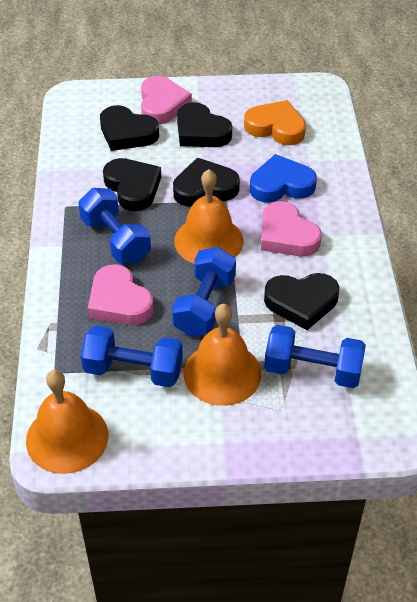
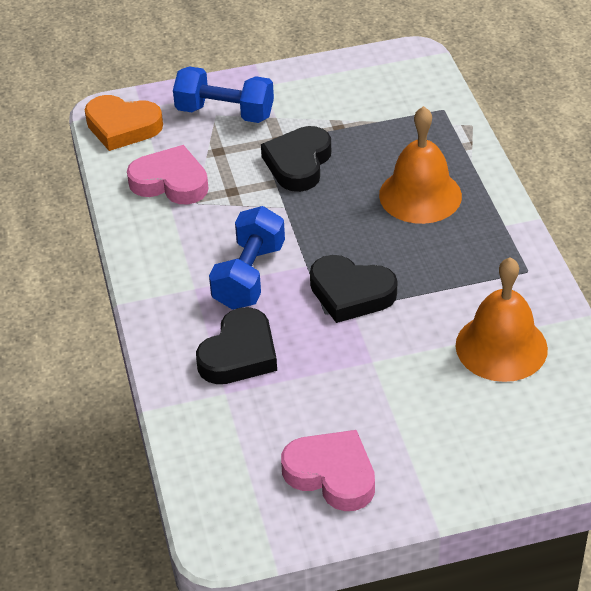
black heart: [100,105,159,151] [103,158,161,211] [173,158,240,207] [177,102,232,147] [264,273,339,330] = 5 -> [196,307,277,384] [261,126,331,192] [310,255,397,323] = 3
blue dumbbell: [78,188,151,264] [81,326,183,387] [172,247,236,336] [264,325,366,388] = 4 -> [173,66,274,123] [209,206,285,310] = 2
blue heart: [250,154,317,203] = 1 -> none = 0
orange bell: [26,370,108,474] [174,169,243,264] [183,304,261,406] = 3 -> [379,106,462,224] [455,257,548,382] = 2
pink heart: [88,264,153,325] [141,76,192,125] [261,201,322,256] = 3 -> [127,145,208,205] [281,430,375,511] = 2

